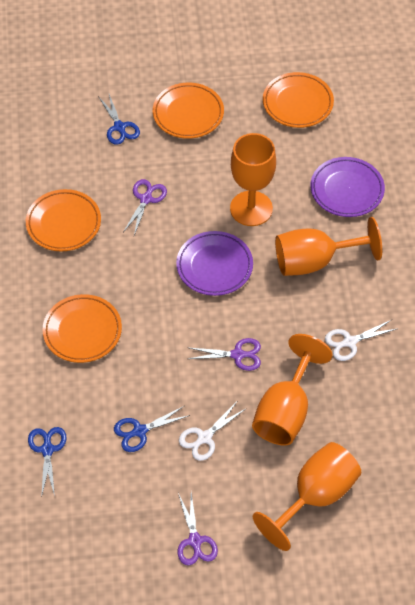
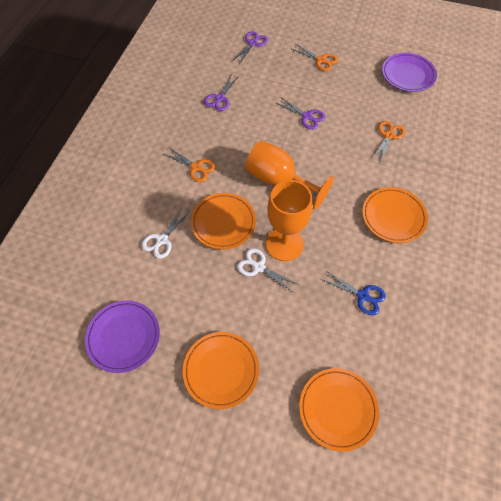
blue scissors: [28,427,67,498] [98,94,140,145] [114,406,190,452] = 3 -> [321,271,386,316] = 1
orange goblet: [230,133,276,226] [252,334,332,445] [253,442,361,551] [275,217,382,276] = 4 -> [245,141,334,210] [266,180,312,261] = 2
orange scissors: none = 0 -> [164,147,216,182] [292,44,338,71] [372,121,405,163] = 3

